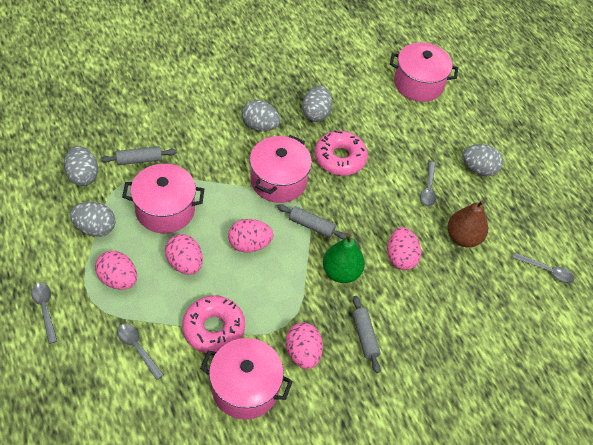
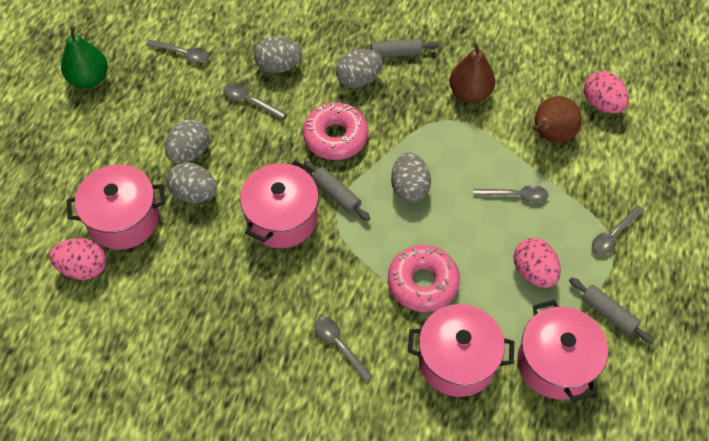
brown pear: [447,200,488,247] = 1 -> [449,42,495,103] [533,96,582,143] = 2
grey spoon: [31,283,57,344] [117,324,164,380] [420,161,436,207] [513,253,574,283] = 4 -> [146,40,209,63] [224,83,286,119] [314,317,373,382] [473,185,549,203] [592,205,644,255] = 5
pink egg: [95,251,137,290] [165,234,203,275] [228,219,274,253] [286,322,323,369] [387,227,421,270] = 5 -> [49,238,107,280] [513,238,561,288] [584,71,629,113] = 3

